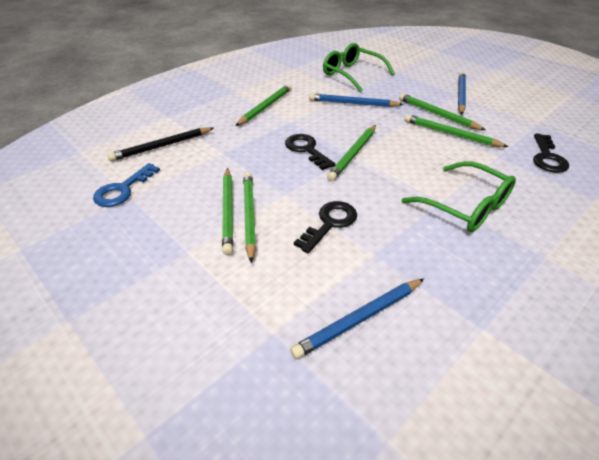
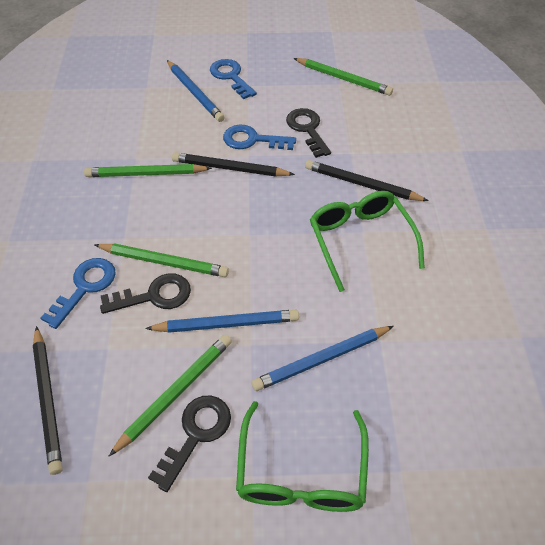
black pencil: [107,127,214,161] = 1 -> [33,326,63,475] [172,152,295,177] [305,160,429,201] = 3
blue key: [93,163,160,207] = 1 -> [41,258,116,329] [210,59,257,99] [223,125,296,150] = 3
green pencil: [222,168,233,255] [236,84,292,126] [243,172,256,263] [327,125,376,181] [399,93,485,130] [404,114,508,147] = 6 -> [84,164,212,177] [94,243,229,277] [109,335,232,456] [293,58,393,96] = 4

